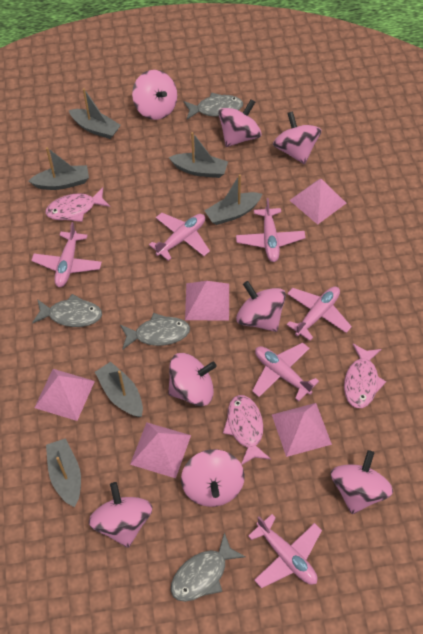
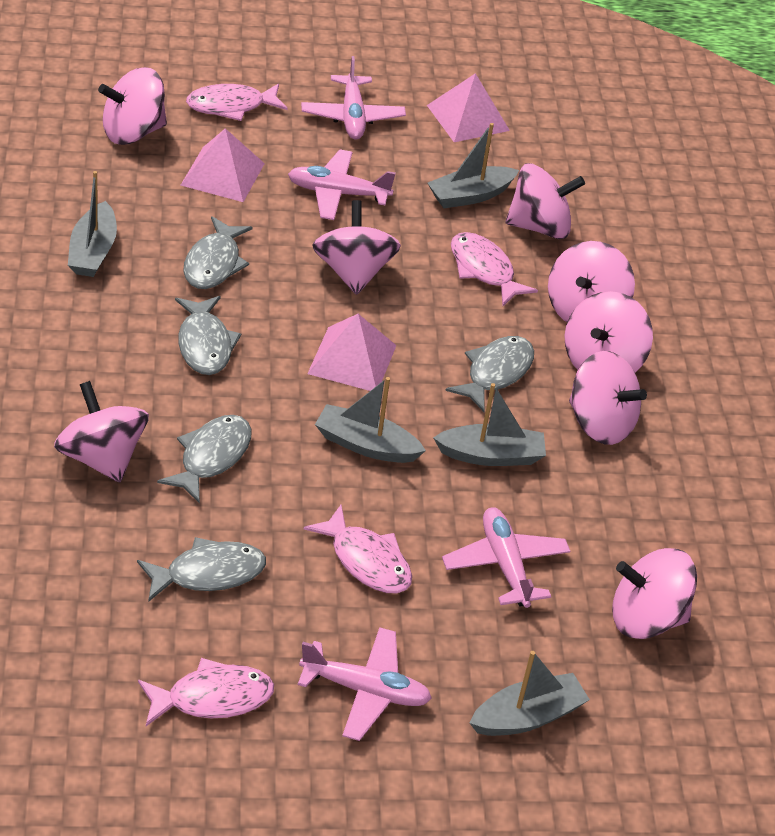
grey boat: [29,147,89,190] [46,438,81,507] [69,88,121,139] [95,362,143,417] [169,132,228,178] [204,174,262,225] = 6 -> [68,171,117,277] [315,377,426,463] [428,123,519,208] [433,383,546,466] [470,651,590,736] = 5
grey fish: [32,294,102,327] [120,313,190,350] [171,533,246,602] [184,93,243,120] = 4 -> [137,537,266,602] [157,415,251,504] [175,296,241,375] [183,216,253,289] [445,336,534,412] = 5
pink fish: [46,187,111,222] [223,395,271,465] [344,344,386,408] = 3 -> [138,658,274,726] [186,83,288,121] [304,505,412,594] [451,232,538,306] = 4
pink plane: [31,222,102,287] [149,213,210,261] [236,198,306,262] [248,514,322,588] [252,343,319,401] [286,286,352,341] = 6 -> [288,149,396,220] [298,627,432,741] [301,56,406,140] [442,507,570,608] = 4
pink pyramid: [34,369,95,421] [130,422,191,478] [185,281,229,321] [272,403,332,457] [289,179,346,225] = 5 -> [181,128,265,202] [307,314,397,391] [427,73,510,142] = 3

